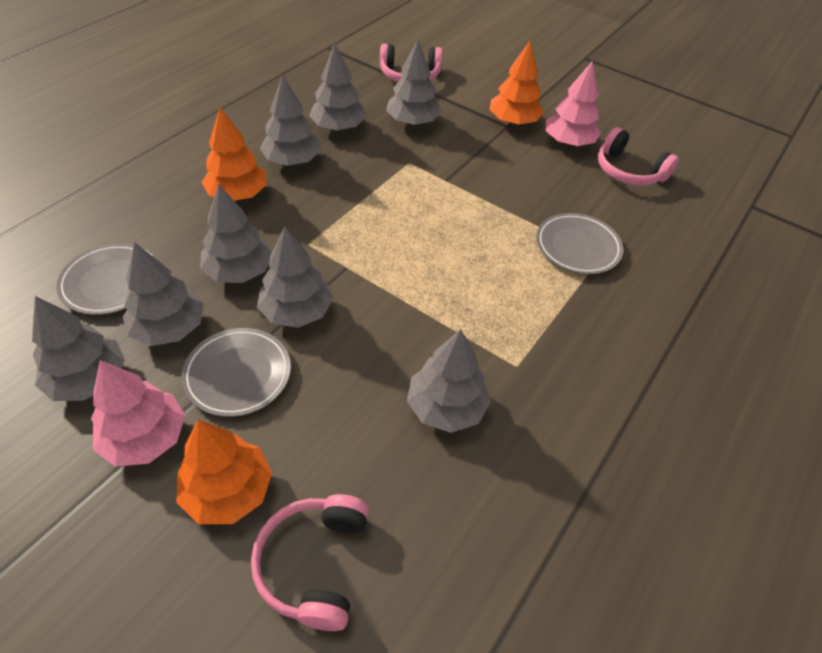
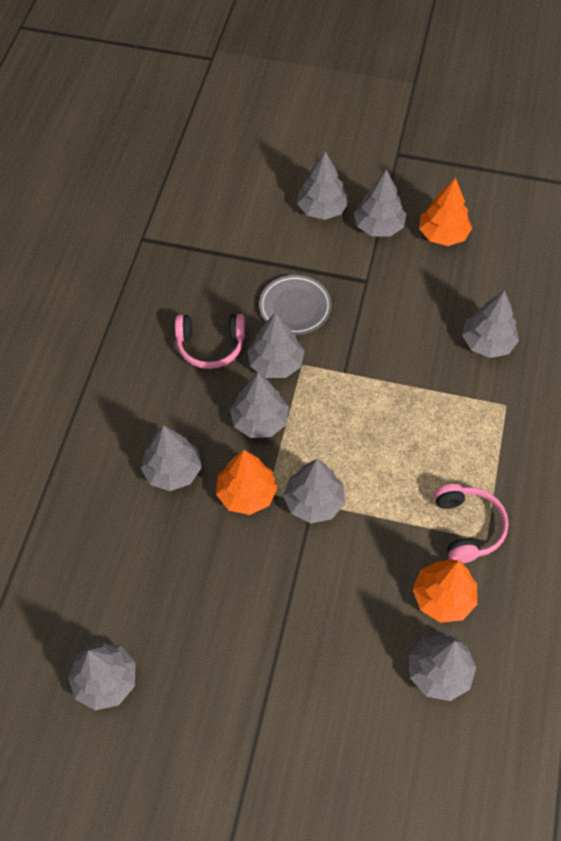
grey plate: [56,243,154,315] [181,328,291,417] [536,213,623,274] = 3 -> [259,275,332,335] = 1
grey tree: [32,296,125,401] [123,242,204,346] [200,184,272,283] [257,226,333,328] [260,74,321,166] [309,43,366,131] [386,40,442,126] [407,329,491,433] = 8 -> [68,643,136,710] [141,425,202,491] [230,373,289,438] [247,312,304,378] [283,459,345,523] [297,151,349,220] [354,169,406,237] [409,634,476,701] [462,290,519,358] = 9
pink headphones: [251,494,369,631] [380,44,442,82] [598,127,679,186] = 3 -> [175,314,245,369] [434,484,509,563] = 2
pink tree: [91,360,186,467] [546,61,601,146] = 2 -> none = 0

